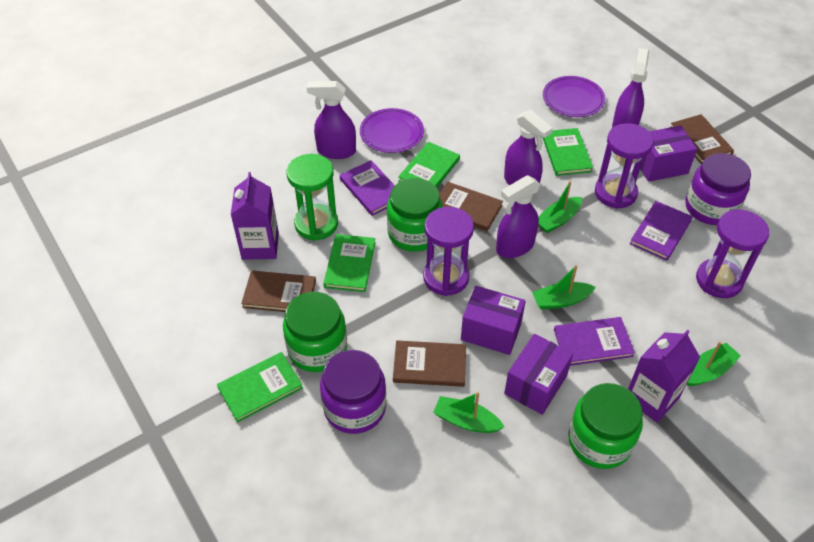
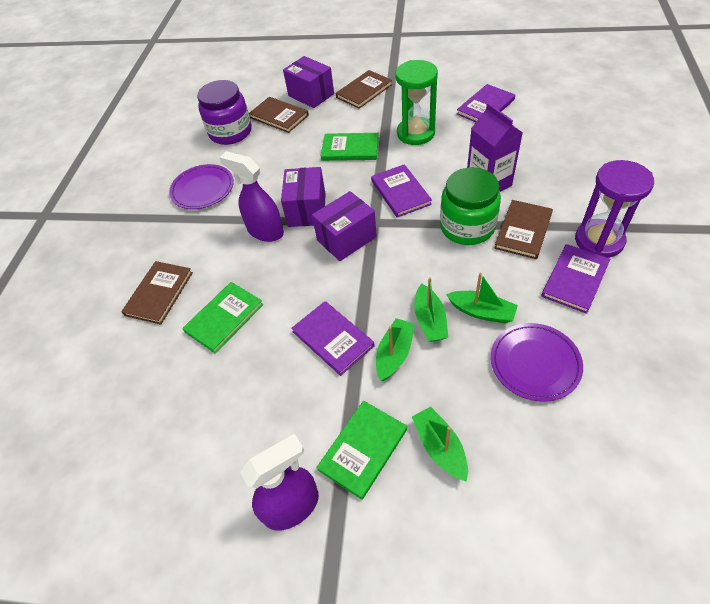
green book: [217,352,303,423] [323,234,376,292] [398,142,460,188] [542,128,593,176] = 4 -> [182,282,263,354] [316,401,407,500] [321,133,379,161] = 3
green jar: [283,292,347,372] [387,178,442,252] [568,383,643,469] = 3 -> [440,167,501,245] = 1
purple book: [340,160,395,216] [554,317,635,366] [630,201,693,261] = 3 -> [291,301,375,376] [371,164,432,218] [457,84,515,122] [541,244,610,314] = 4
purple carton: [231,172,279,260] [628,330,700,423] = 2 -> [467,103,523,192] = 1
purple hourglass: [423,207,474,296] [595,123,654,209] [696,209,770,298] = 3 -> [575,160,654,258] = 1
purple jar: [320,350,386,434] [685,153,751,225] = 2 -> [197,80,252,145] = 1
purple spray bottle: [307,81,356,159] [496,175,541,258] [504,110,553,185] [612,48,649,128] = 4 -> [219,151,284,242] [240,434,319,531] = 2

